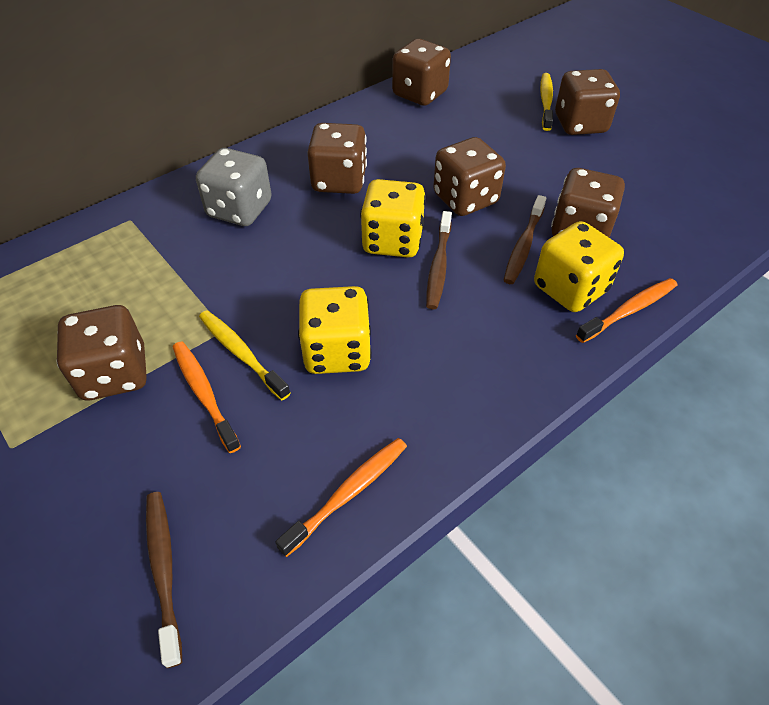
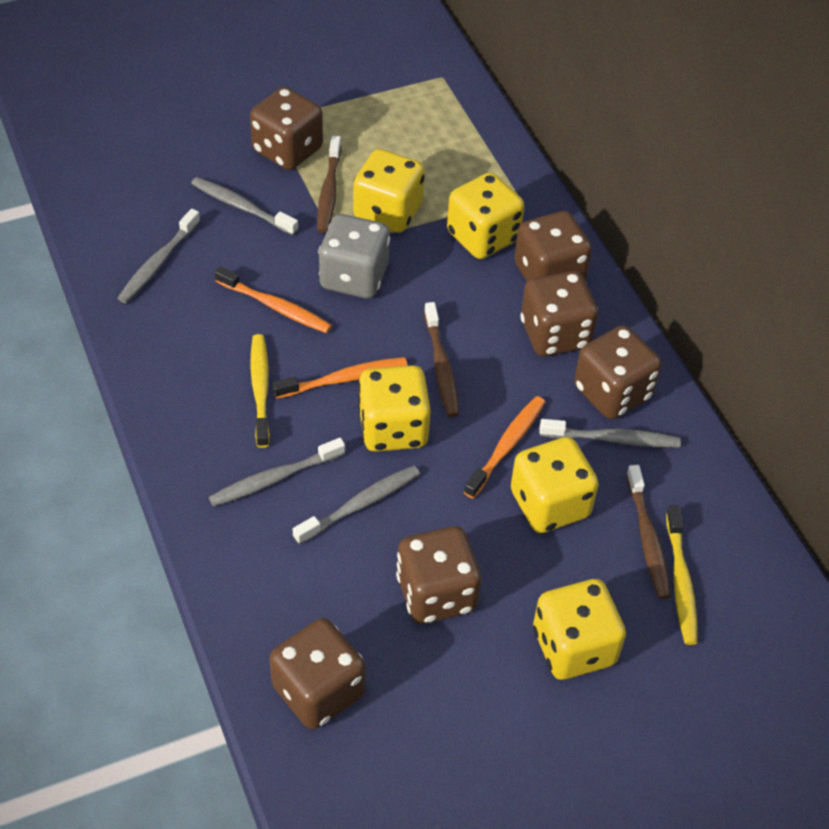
grey toothbrush: none = 0 -> [117,209,200,303] [191,177,299,235] [209,438,345,507] [293,465,420,544] [539,419,681,448] = 5
yellow dice: [298,286,372,374] [360,179,426,257] [534,221,624,312] = 3 -> [353,149,425,233] [358,365,431,452] [447,173,524,259] [511,437,599,533] [533,579,626,680] = 5

